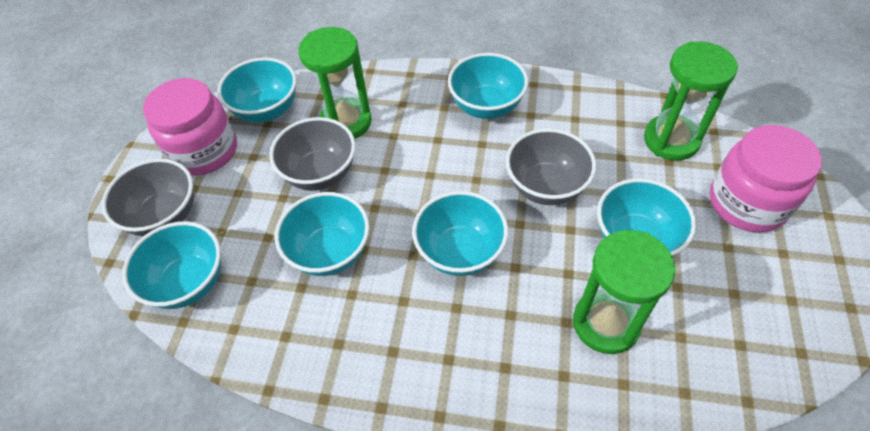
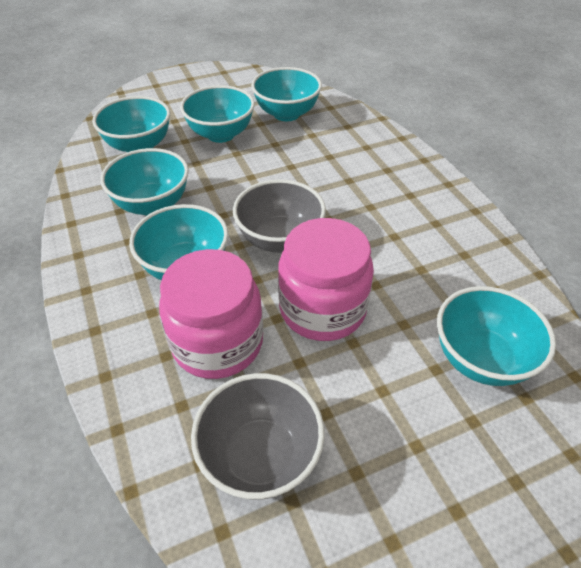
green hourglass: [299,27,372,139] [573,230,676,354] [644,41,738,161] = 3 -> none = 0
grey bowl: [102,158,194,236] [269,117,356,191] [506,128,596,205] = 3 -> [191,373,325,500] [233,179,326,253] = 2

